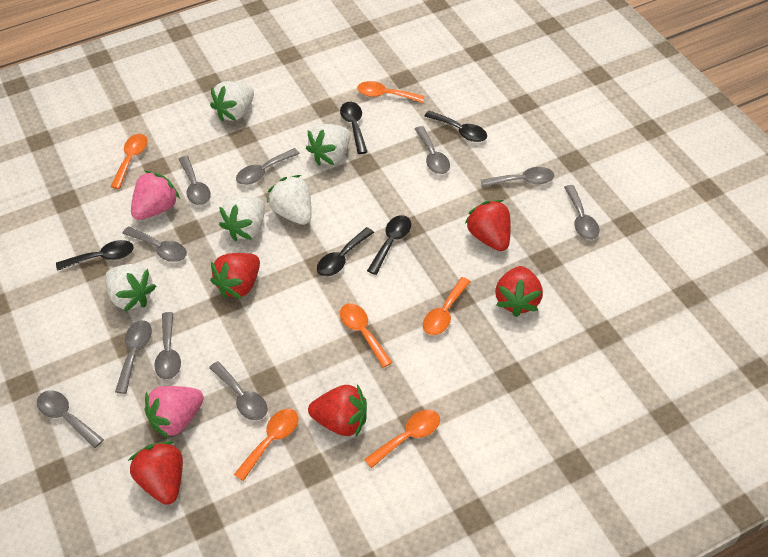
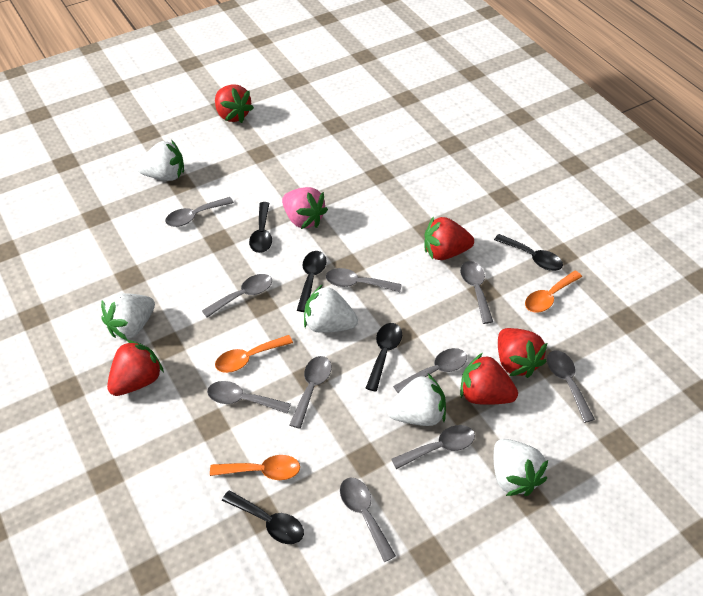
orange spoon: [111,134,148,189] [234,409,299,481] [340,304,393,368] [357,81,425,103] [364,410,440,468] [423,277,471,335] = 6 -> [210,455,300,480] [215,335,293,373] [525,271,582,313] = 3
pink strawberry: [131,171,180,220] [145,386,204,439] = 2 -> [282,187,328,229] = 1

